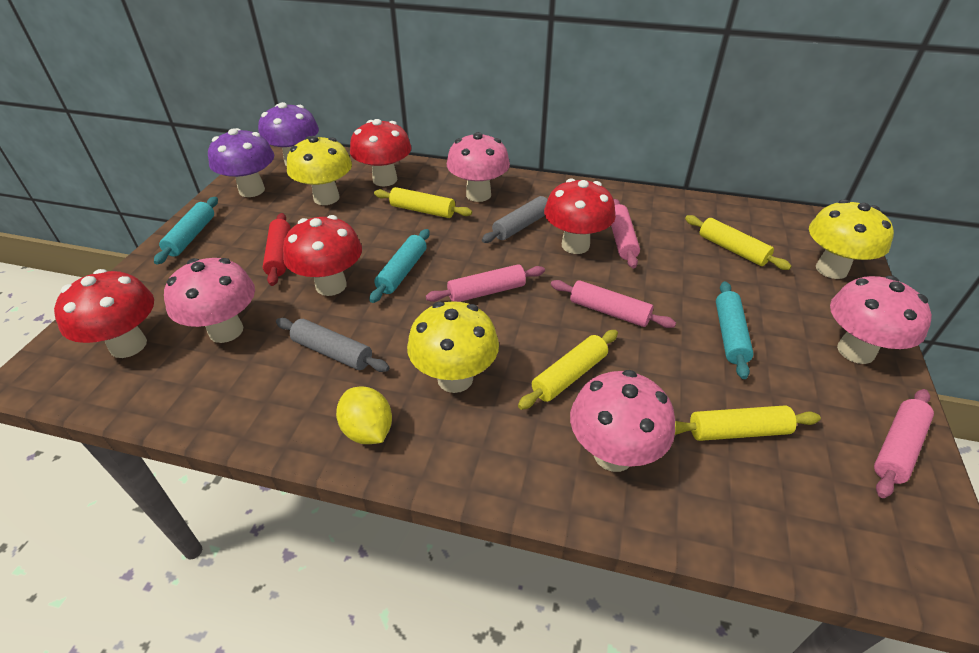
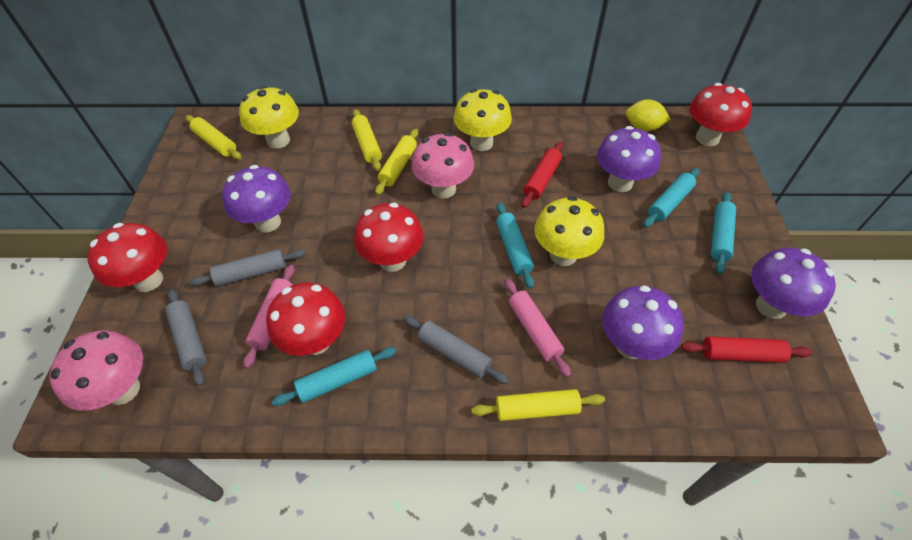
grey rolling pin: [276,318,390,372] [482,196,548,243] = 2 -> [165,289,207,386] [189,249,305,286] [404,316,509,384] = 3
pink mushroom: [164,258,255,343] [447,132,510,202] [570,370,675,472] [830,276,932,364] = 4 -> [49,330,143,411] [412,133,474,198] = 2
pink rolling pin: [426,264,545,302] [551,280,676,328] [611,199,640,268] [874,389,934,498] = 4 -> [243,265,295,369] [504,278,571,377] = 2
purple mushroom: [208,128,274,197] [258,102,319,166] = 2 -> [222,165,291,233] [597,126,661,192] [602,285,684,360] [751,248,836,319] = 4
red rolling pin: [263,213,291,286] = 1 -> [522,142,563,208] [681,336,812,363] = 2
turquoise rolling pin: [154,197,218,265] [370,229,430,303] [716,281,754,379] = 3 -> [272,347,397,406] [496,202,534,289] [643,168,700,228] [711,192,736,274] = 4

